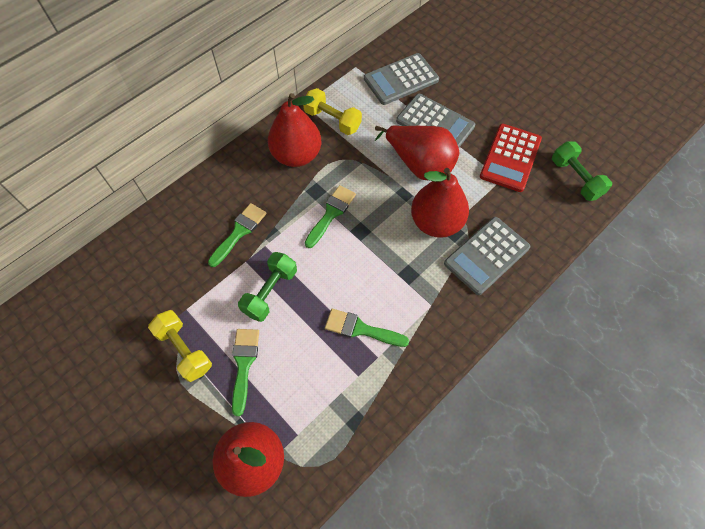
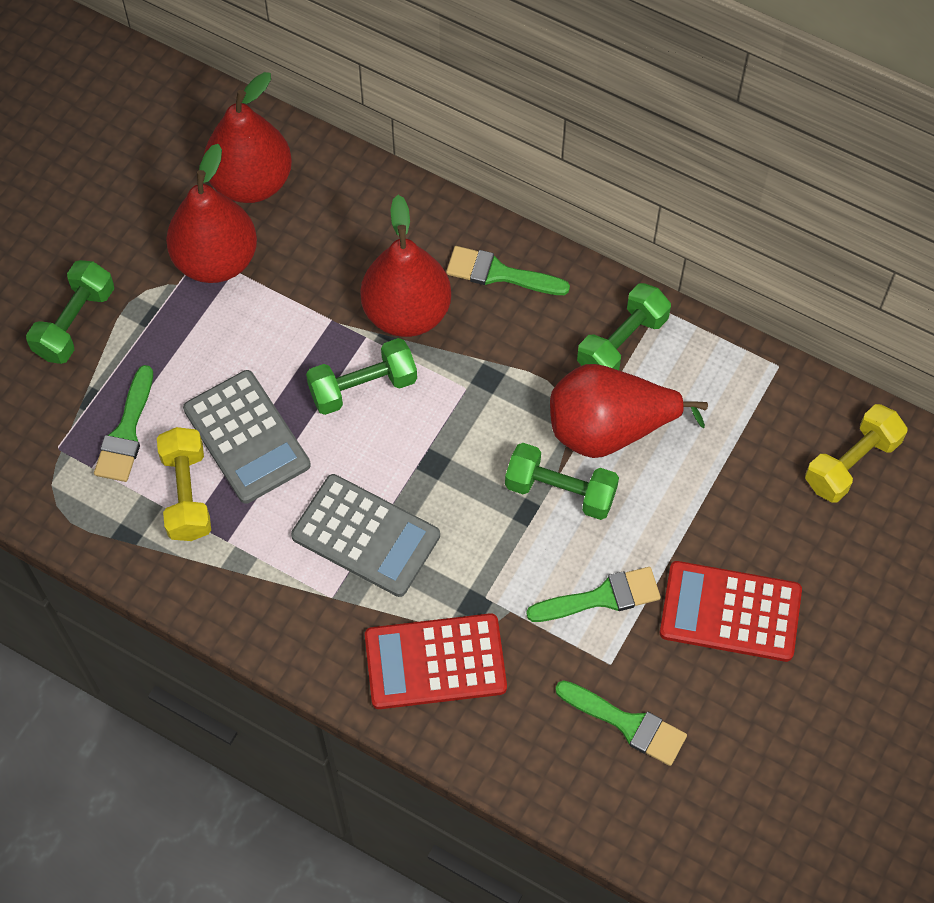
green dumbbell: [238,252,297,322] [552,141,612,201] = 2 -> [26,260,114,364] [306,338,417,415] [505,443,619,520] [577,283,671,370] = 4
grey calculator: [364,53,439,105] [396,94,476,148] [444,217,530,295] = 3 -> [183,370,311,504] [291,474,440,597] = 2
red calculator: [480,124,542,192] = 1 -> [365,613,507,709] [660,561,802,662] = 2

